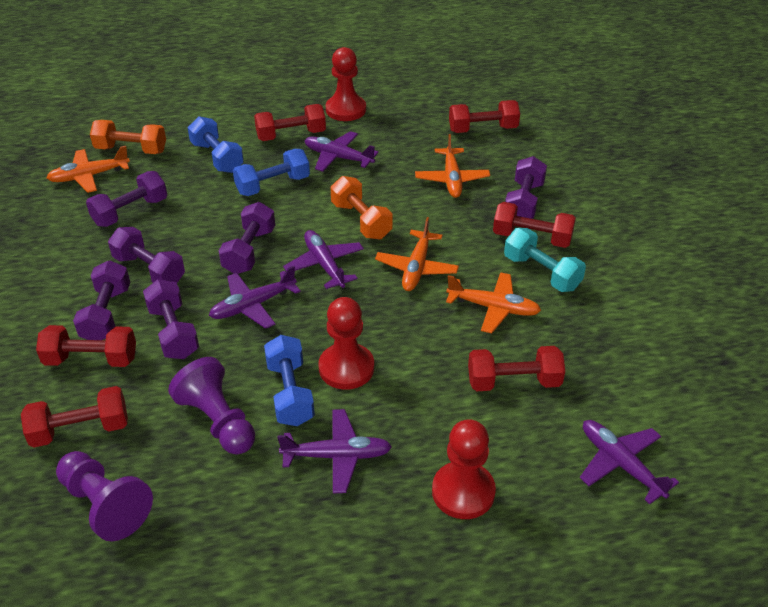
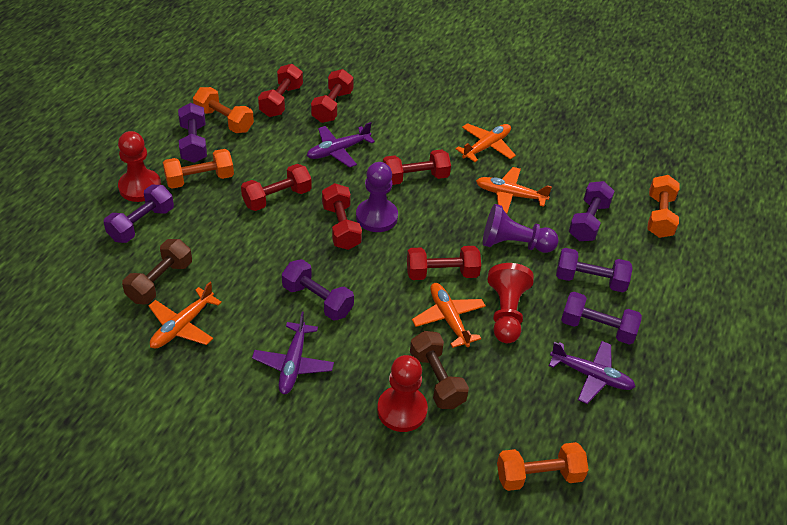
blue dumbbell: [188,116,244,173] [233,149,310,196] [264,335,315,426] = 3 -> none = 0
brown dumbbell: none = 0 -> [122,239,192,304] [410,331,469,409] = 2
orange dumbbell: [90,120,166,154] [331,176,393,239] = 2 -> [163,149,234,189] [193,87,254,133] [497,442,589,491] [648,175,680,238] = 4
purple plane: [209,266,301,329] [277,409,392,493] [283,230,364,289] [304,131,379,172] [580,420,679,504] = 5 -> [252,312,334,394] [307,122,375,168] [549,341,635,404] = 3
turquoise dumbbell: [504,228,586,292] = 1 -> none = 0

